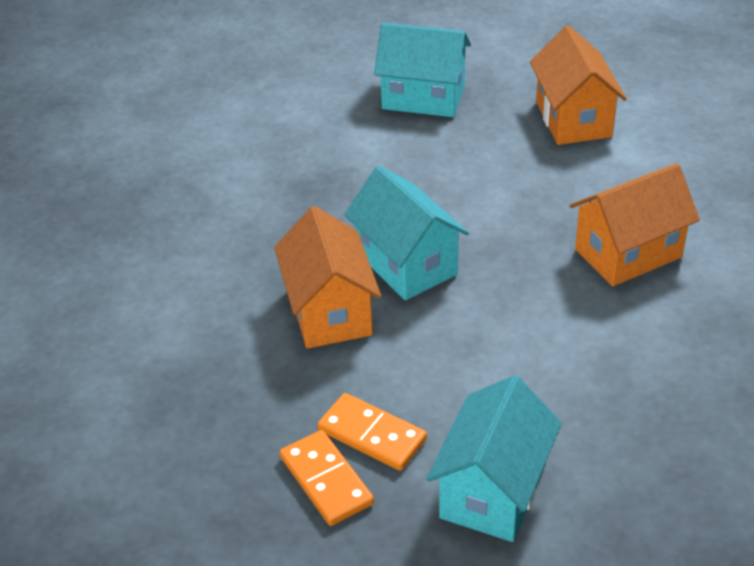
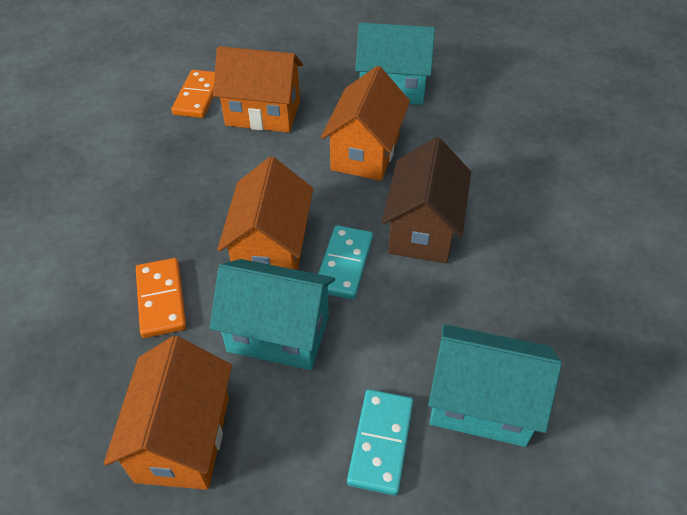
brown house: none = 0 -> [381,137,471,263] = 1
orange house: [274,206,381,348] [530,25,627,145] [570,163,700,287] = 3 -> [104,336,232,490] [213,46,303,132] [217,157,313,270] [321,66,410,181] = 4
turquoise domino: none = 0 -> [318,225,373,300] [347,389,413,496] = 2

